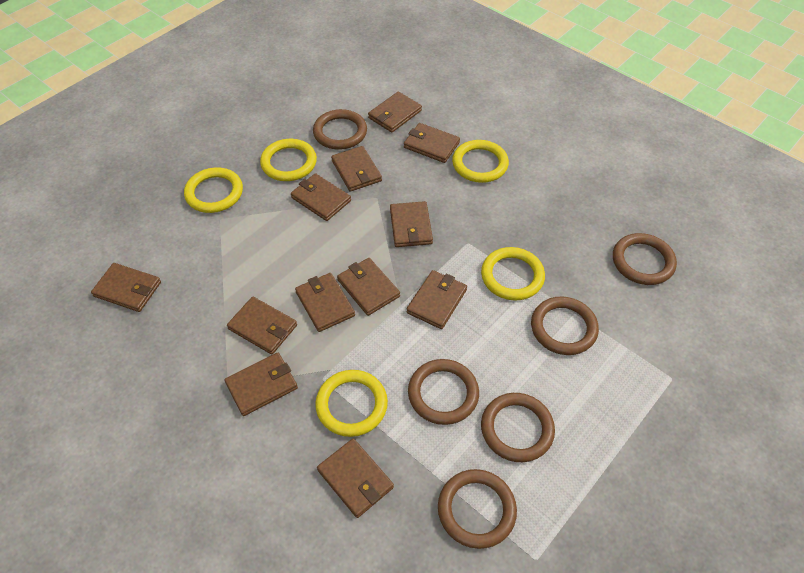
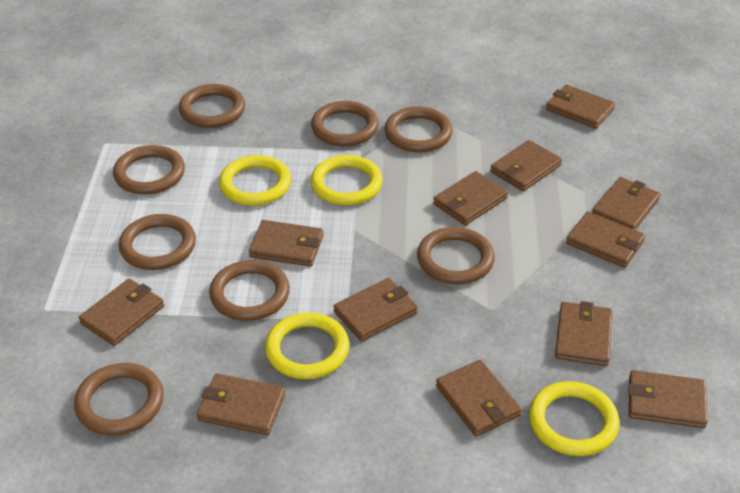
brown ring: [313,109,367,150] [408,359,479,425] [438,469,517,549] [481,393,555,462] [531,296,599,355] [613,233,677,285] = 6 -> [74,363,164,435] [113,145,185,195] [119,214,196,270] [179,84,245,128] [209,260,290,321] [311,101,379,146] [384,106,453,153] [417,227,495,284] = 8
yellow ring: [184,168,243,213] [260,139,317,181] [315,370,388,437] [452,140,509,183] [481,247,545,301] = 5 -> [219,155,291,206] [265,312,349,379] [311,155,383,205] [529,381,619,456] = 4

